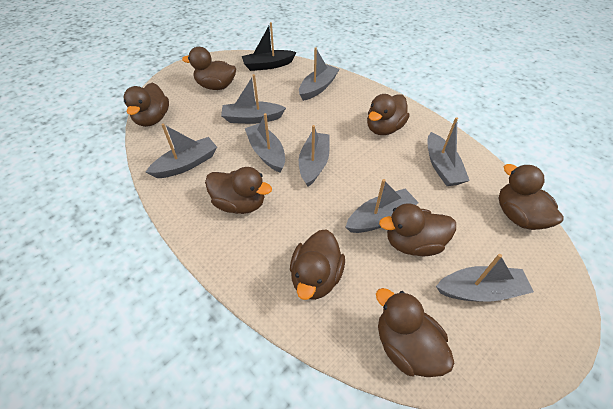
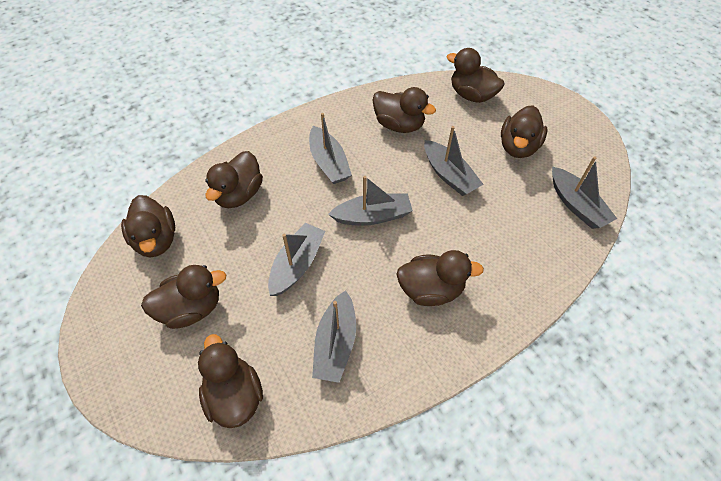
black boat: [242,22,296,71] = 1 -> none = 0
grey boat: [146,123,217,178] [221,74,286,124] [245,113,285,173] [299,47,340,101] [299,125,330,187] [346,179,419,233] [428,117,470,186] [436,254,534,302] = 8 -> [268,223,325,296] [309,113,352,184] [312,290,356,383] [328,176,413,226] [424,126,483,196] [552,156,617,229] = 6

